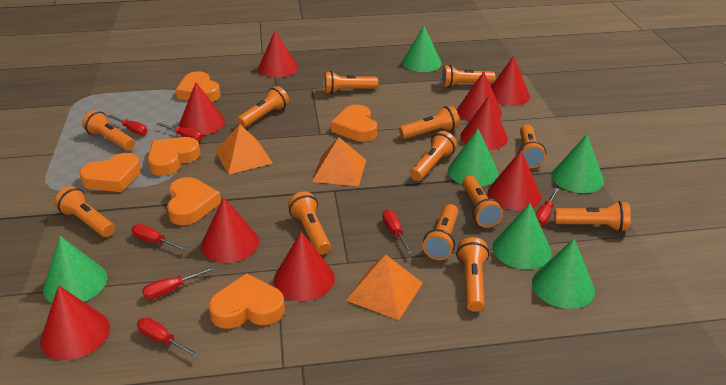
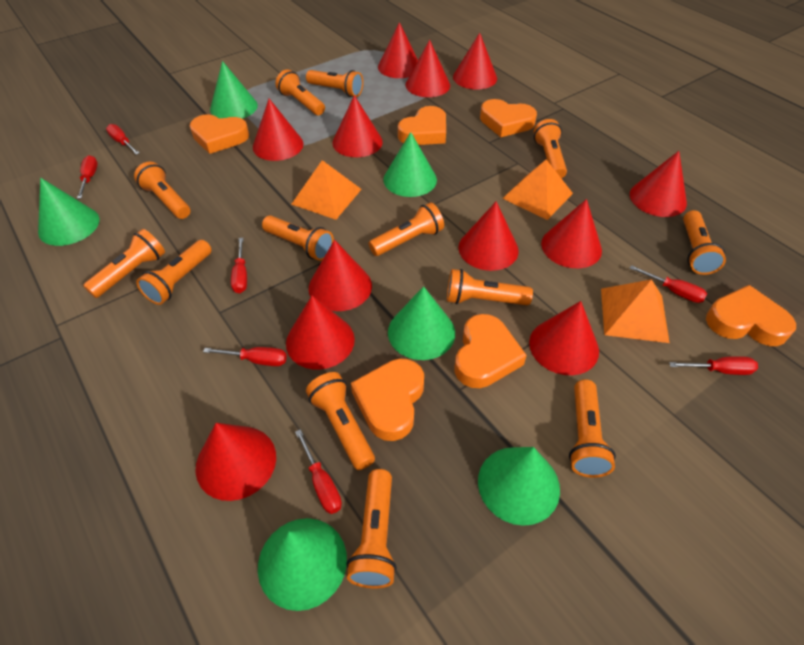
red cone: [40,285,110,360] [179,82,225,135] [201,197,259,263] [258,31,298,78] [274,232,335,301] [457,71,502,121] [461,96,508,150] [488,150,541,211] [491,56,530,106] = 9 -> [195,423,276,501] [253,99,303,161] [286,296,355,370] [309,240,372,311] [332,95,383,157] [378,22,418,78] [405,40,450,97] [453,33,497,90] [458,201,519,271] [529,301,599,375] [541,199,602,268] [630,151,687,217] = 12

